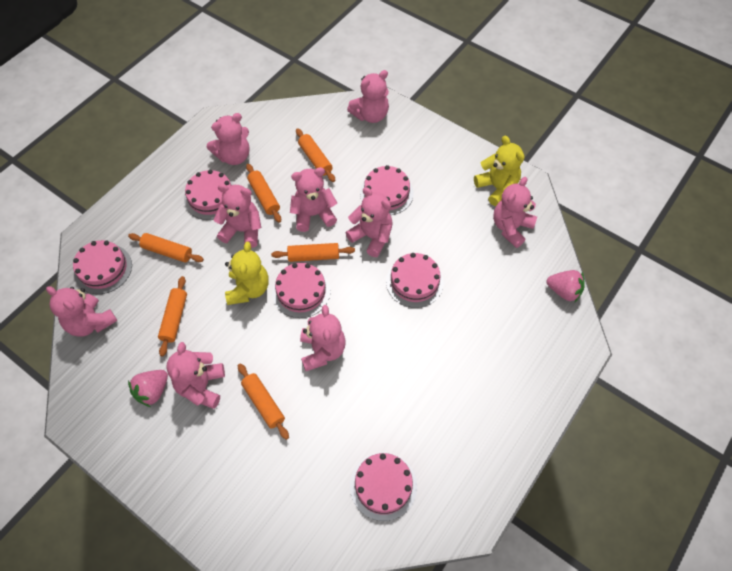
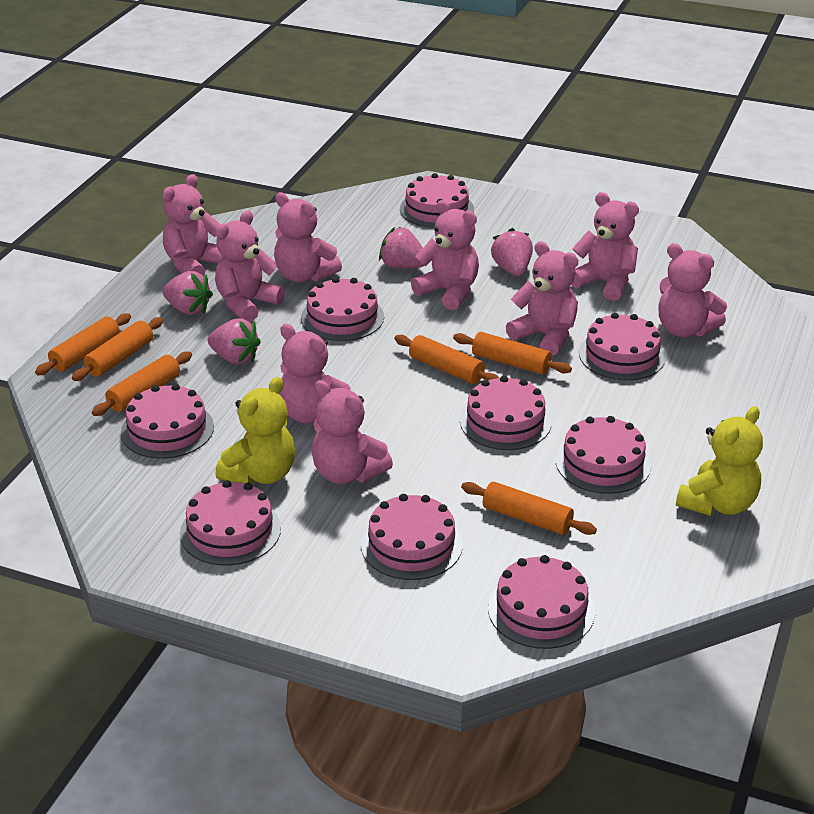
pink cake: [73,240,132,294] [184,170,234,220] [272,263,331,318] [350,452,417,521] [360,165,414,215] [386,253,444,308] = 6 -> [121,384,214,459] [180,480,281,565] [301,277,384,341] [361,494,463,580] [400,173,474,228] [460,376,552,450] [488,555,595,649] [556,416,651,494] [579,313,666,380] = 9
pink strawberry: [128,370,168,407] [546,270,585,302] = 2 -> [163,271,213,315] [208,318,261,365] [379,227,424,269] [491,228,533,276] = 4

